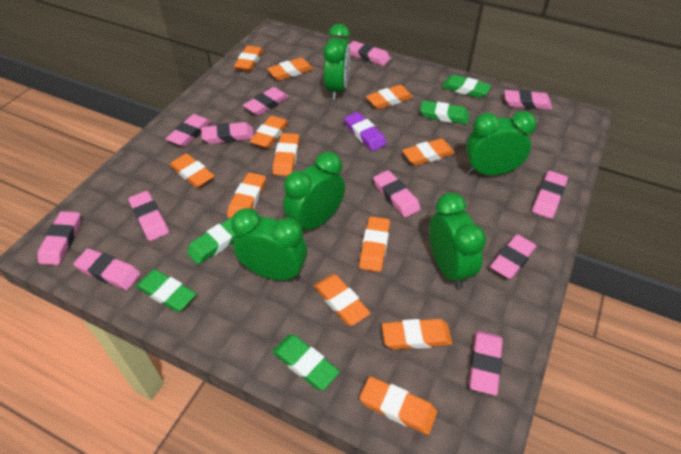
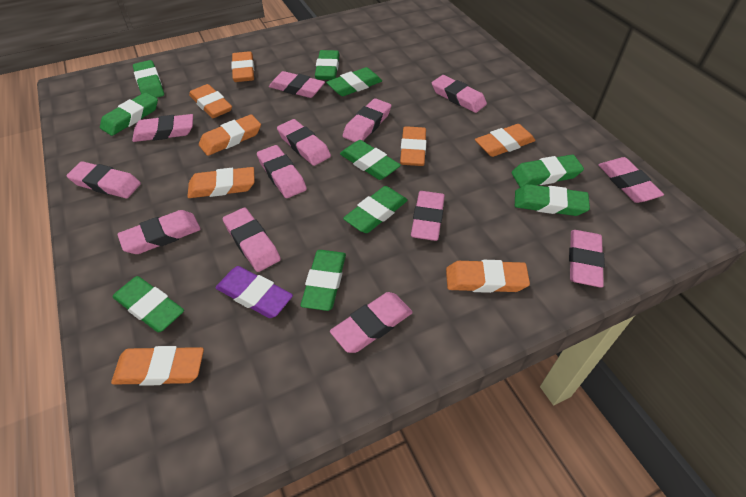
green clock: [231,208,307,280] [283,152,345,230] [323,24,350,101] [429,193,486,289] [466,111,537,175] = 5 -> none = 0
green eraser: [136,269,196,312] [187,217,237,265] [272,335,340,390] [420,101,469,124] [442,75,492,98] = 5 -> [100,92,158,136] [113,276,184,332] [133,60,164,98] [301,250,346,311] [315,50,340,80] [326,67,382,96] [340,140,401,180] [343,186,408,233] [511,154,584,187] [515,184,590,216] = 10
orange eraser: [170,153,215,188] [227,172,266,218] [234,46,264,71] [250,116,289,148] [267,58,314,81] [273,133,299,176] [314,274,371,326] [359,216,390,272] [360,376,437,435] [366,85,413,109] [382,319,452,350] [402,138,455,166] = 12 -> [111,346,204,386] [187,167,255,198] [189,84,232,118] [199,114,261,156] [231,51,254,82] [400,126,426,166] [446,260,530,293] [475,124,536,157] = 8
pink eraser: [38,211,81,265] [74,248,141,290] [128,191,169,241] [166,114,212,147] [201,122,254,144] [243,87,289,115] [350,41,391,66] [373,170,421,218] [469,331,503,396] [490,234,537,279] [504,90,552,110] [532,171,568,219] = 12 -> [67,161,141,198] [117,210,201,254] [132,114,193,142] [223,208,281,272] [257,145,307,198] [269,71,325,98] [277,119,331,166] [330,292,413,353] [343,98,391,142] [411,191,445,241] [432,75,487,113] [569,230,605,288] [598,157,664,203] = 13

